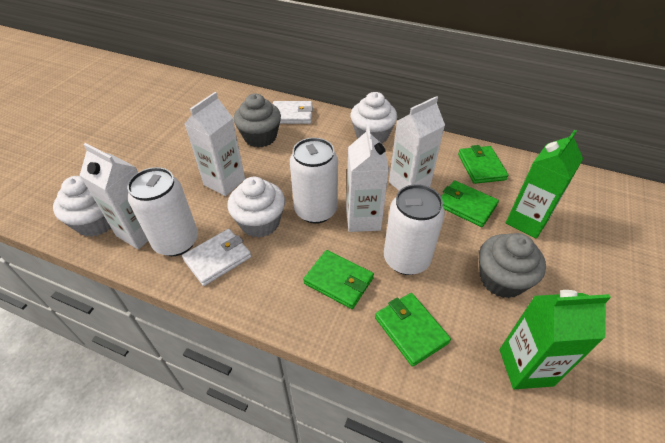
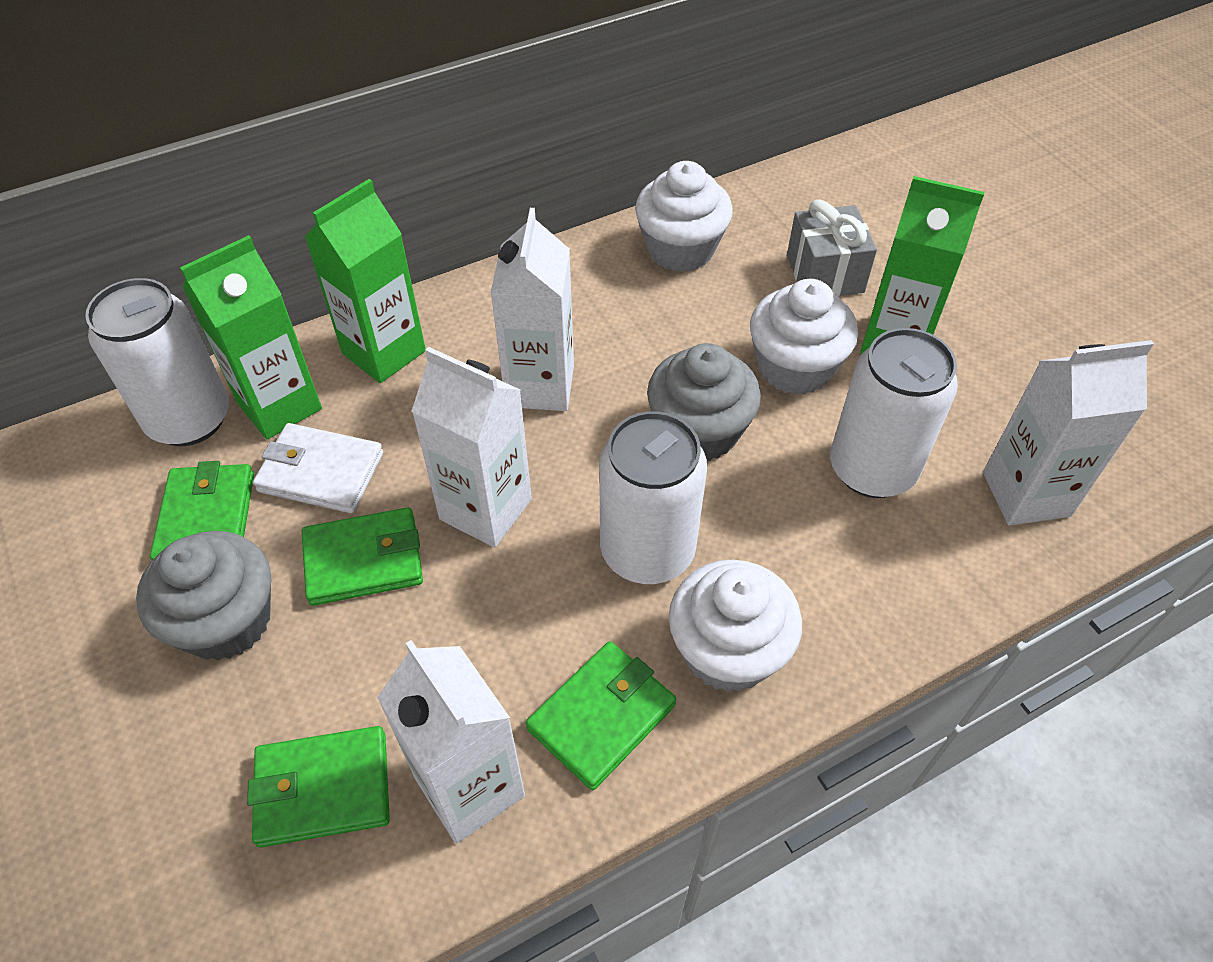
green carton: [499,290,611,389] [506,130,583,239] = 2 -> [180,235,322,439] [305,179,426,383] [860,176,985,354] = 3
grey gift: none = 0 -> [787,200,877,296] = 1
white wallet: [182,229,251,286] [273,101,313,124] = 2 -> [253,423,383,513] = 1

